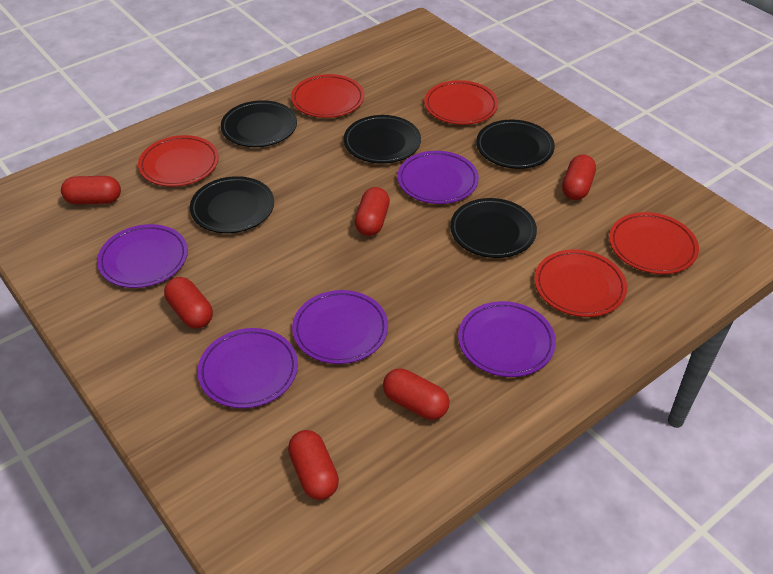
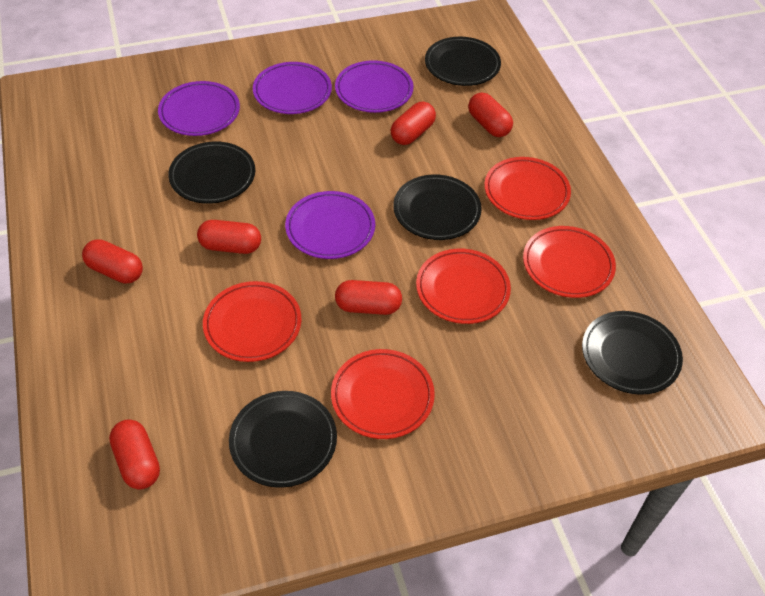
purple plate: [97,224,188,288] [197,328,298,408] [292,290,388,364] [397,151,479,204] [458,301,556,377] = 5 -> [158,81,240,136] [253,62,332,114] [285,191,375,259] [335,60,413,113] = 4

